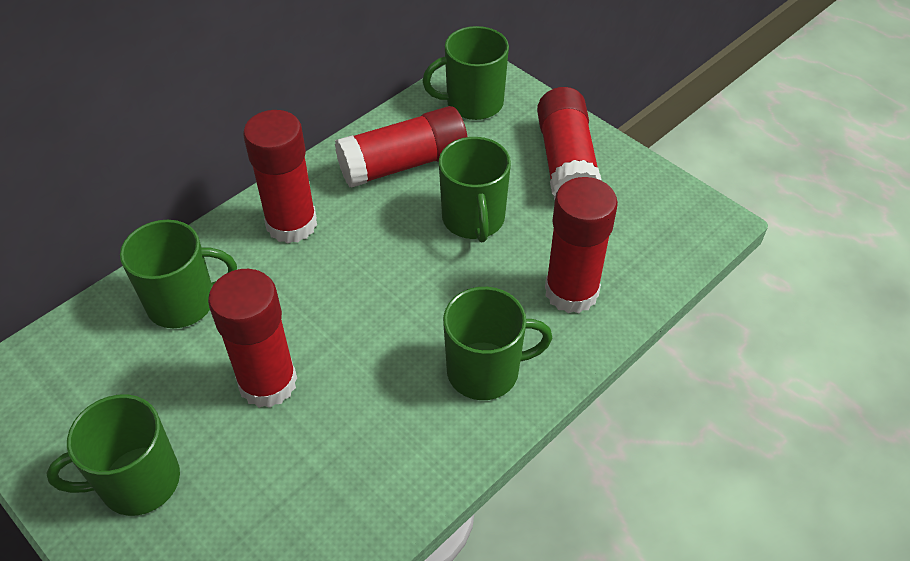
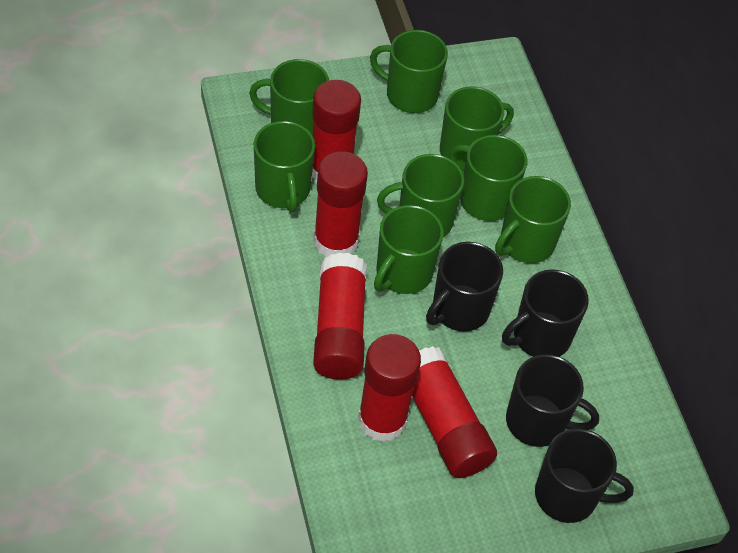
black mug: none = 0 -> [426,242,503,331] [502,269,589,357] [506,354,599,447] [535,429,634,523] = 4
green mug: [47,394,180,516] [120,220,237,328] [423,26,509,120] [439,137,511,242] [443,287,552,400] = 5 -> [249,59,329,136] [254,121,315,212] [370,30,448,113] [374,205,444,294] [377,154,464,237] [440,86,514,171] [449,135,527,221] [495,176,571,263] = 8

